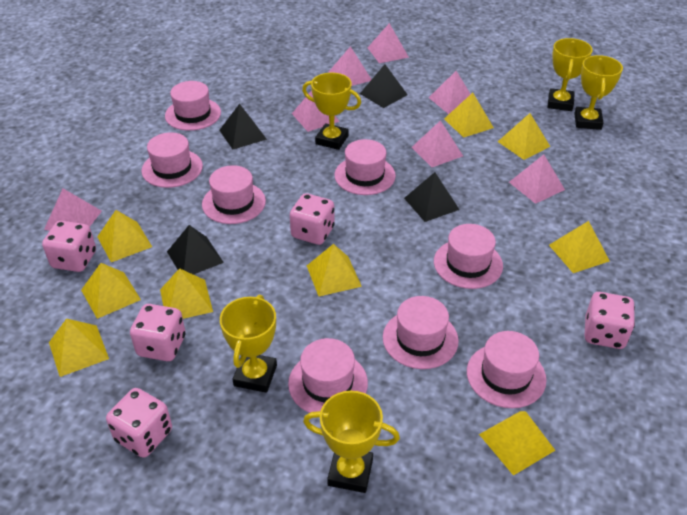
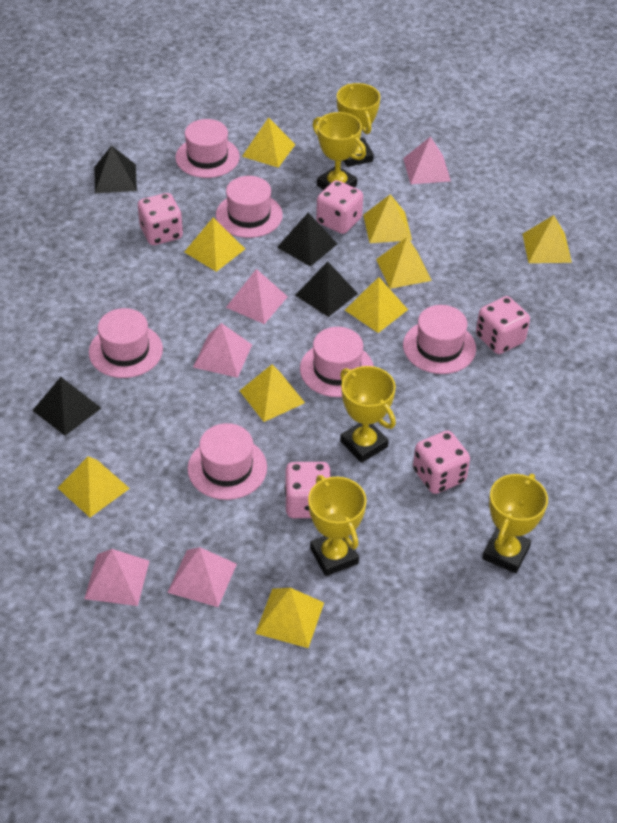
pink hat: [141,132,203,188] [165,81,221,131] [202,165,266,224] [288,338,368,413] [335,139,396,195] [383,296,459,369] [434,224,503,289] [467,331,546,408] = 8 -> [89,308,163,378] [175,119,240,178] [188,423,267,500] [216,176,283,238] [300,327,374,397] [403,305,476,374] = 6
pink pyramid: [44,188,102,231] [292,90,339,132] [329,46,372,86] [368,23,409,63] [411,120,463,167] [429,71,471,114] [509,154,565,204] = 7 -> [84,549,149,606] [167,547,237,607] [193,323,252,378] [226,269,288,324] [403,136,451,184] = 5

